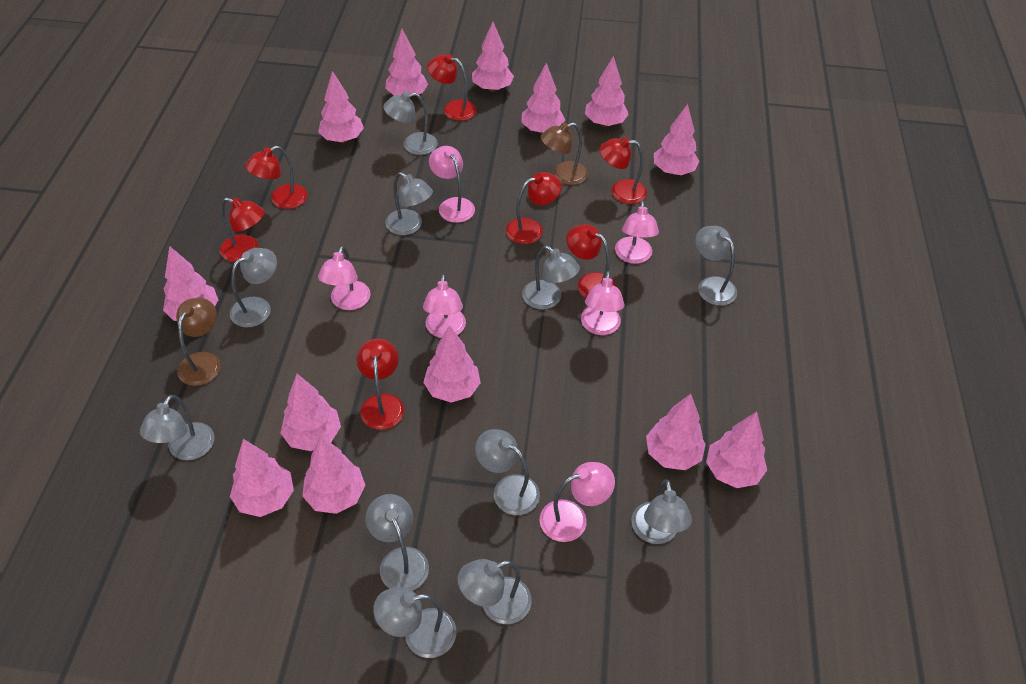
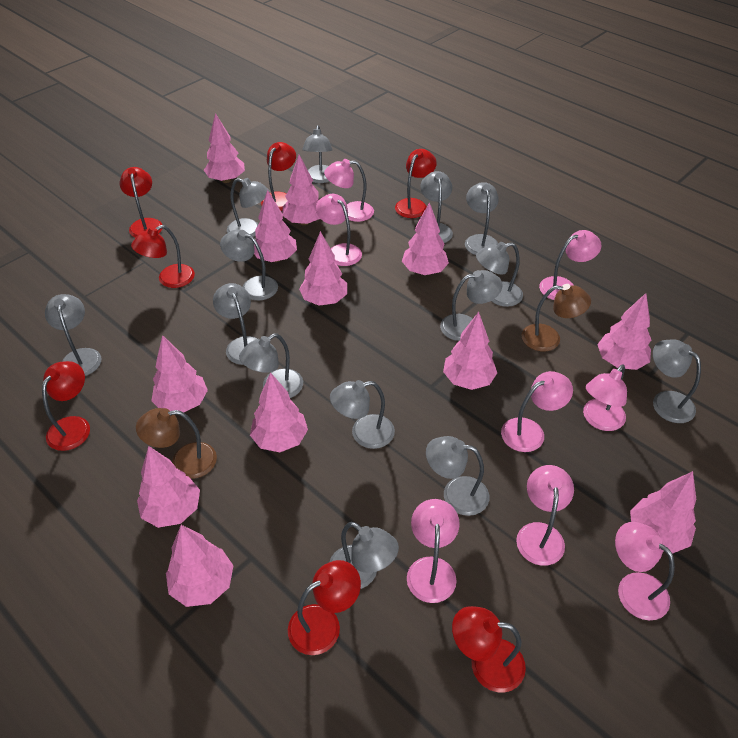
grey lamp: [140,395,215,460] [230,248,277,327] [365,494,429,591] [373,587,456,658] [383,92,438,155] [385,172,433,235] [457,559,532,624] [475,429,540,515] [522,245,580,310] [632,479,692,544] [695,226,737,306] = 11 -> [45,294,101,376] [213,283,260,365] [220,229,278,300] [227,178,270,237] [239,334,303,398] [302,125,332,183] [330,380,395,449] [330,522,399,589] [421,171,453,243] [426,436,489,516] [440,270,502,341] [465,182,499,255] [476,242,523,307] [653,340,701,423] = 14
pink lamp: [318,246,371,310] [423,274,466,338] [429,146,475,223] [540,462,615,542] [581,271,625,335] [615,201,659,264] = 6 -> [316,194,362,266] [324,159,374,222] [407,499,460,603] [501,371,573,452] [516,465,574,566] [539,230,601,300] [583,364,627,431] [615,522,675,620] = 8
pink tree: [163,246,218,321] [230,439,294,517] [281,374,341,451] [302,436,365,514] [318,71,364,143] [385,29,428,98] [423,325,481,403] [472,22,514,92] [521,63,565,134] [585,56,629,127] [646,394,706,470] [654,104,699,175] [706,412,767,488] = 13 -> [137,446,200,528] [152,335,208,413] [166,525,233,607] [204,113,245,183] [250,372,308,452] [254,190,297,262] [282,155,320,225] [299,231,347,306] [402,202,449,275] [443,312,497,390] [597,293,651,370] [630,471,696,554] = 12

